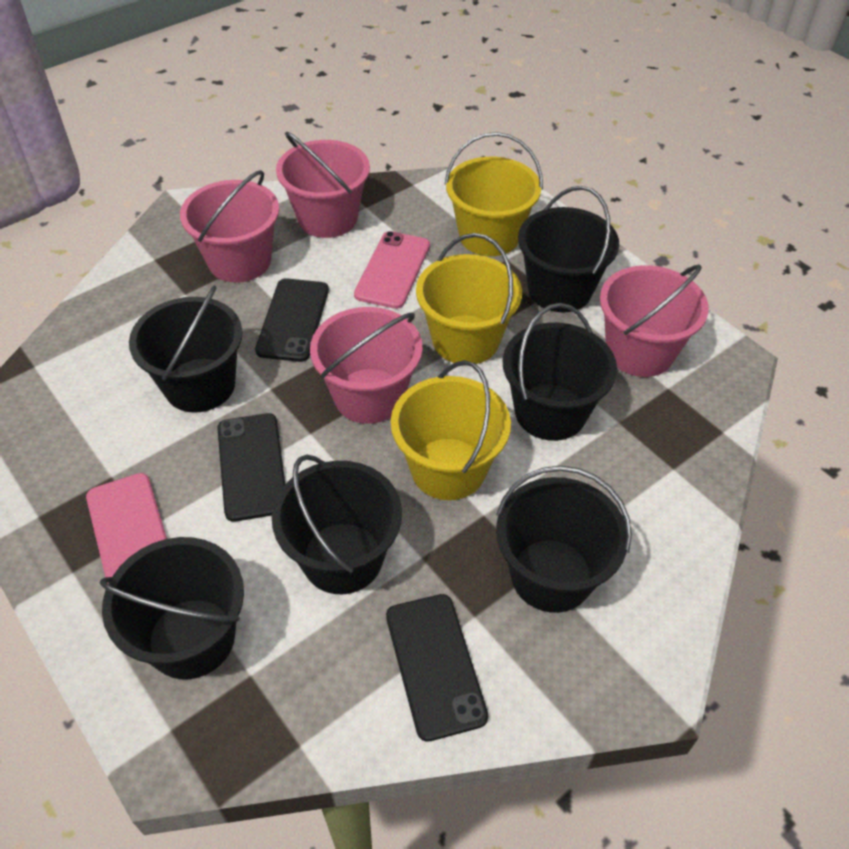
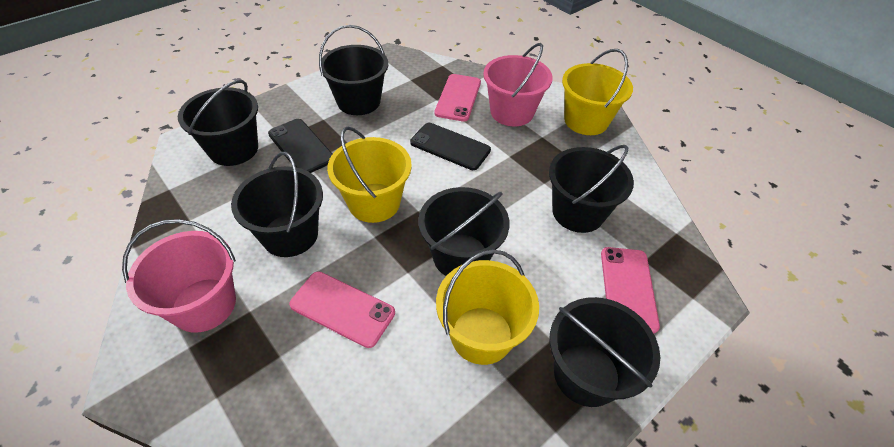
black phone: [217,413,285,522] [255,278,329,362] [386,594,488,742] = 3 -> [268,119,332,173] [410,123,491,170] = 2
pink bucket: [180,170,279,283] [276,132,370,238] [310,307,422,424] [600,264,709,377] = 4 -> [122,219,236,333] [483,43,553,126] = 2
pink phone: [86,473,167,584] [354,231,430,309] = 2 -> [289,271,395,348] [434,74,481,122] [601,247,660,333] = 3

